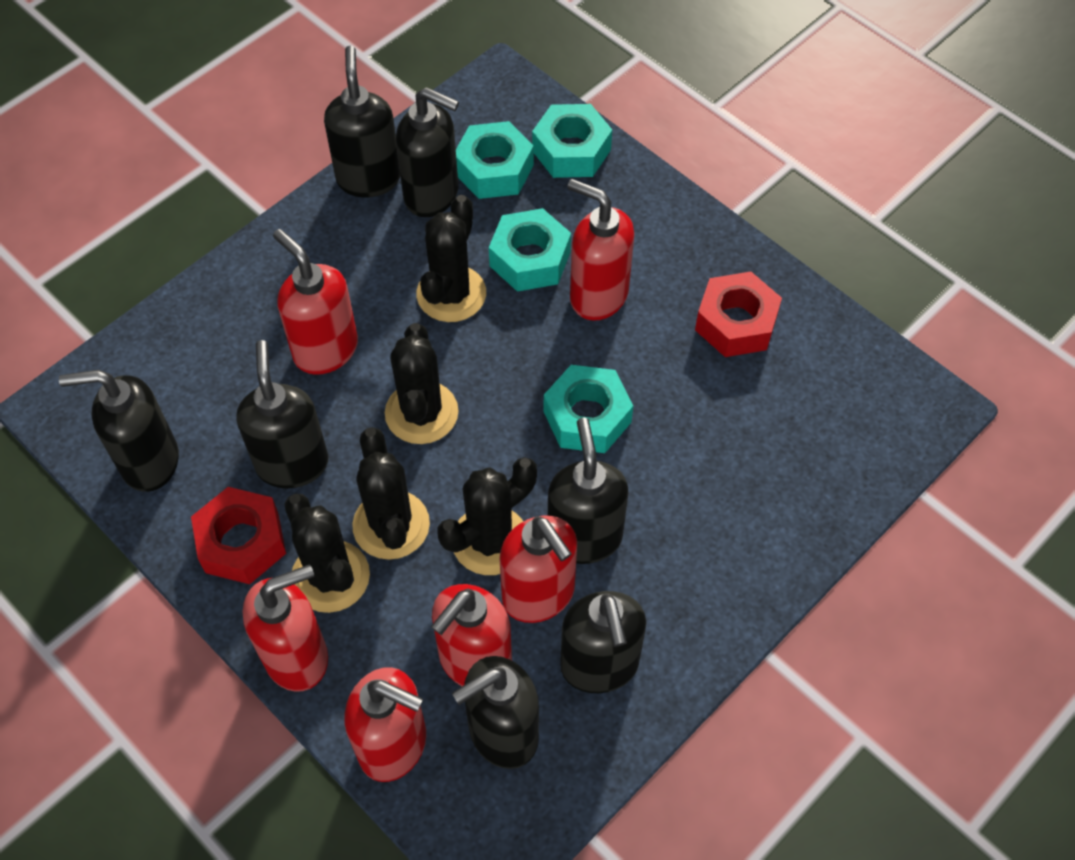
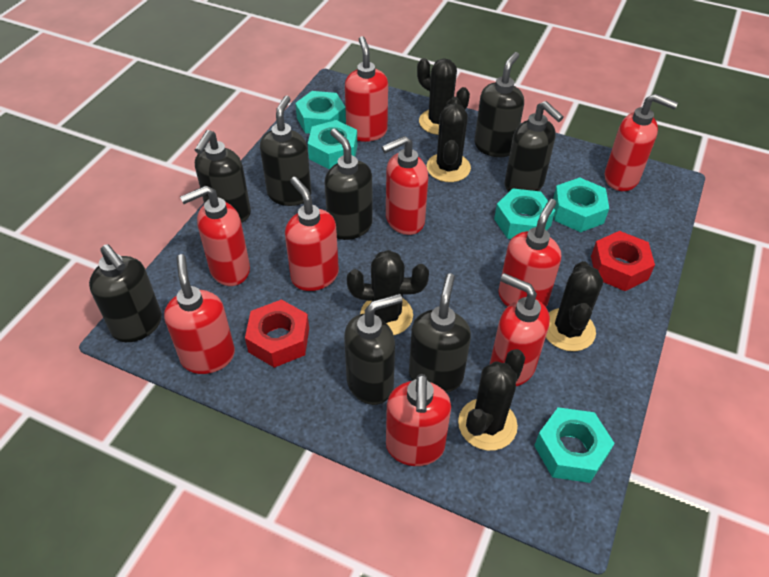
black soap dispenser: [59,370,179,492] [236,340,328,489] [324,46,400,197] [396,87,459,217] [452,656,539,769] [548,418,628,564] [560,591,646,693] = 7 -> [89,244,162,342] [195,130,251,223] [260,96,311,206] [324,129,373,240] [344,294,403,405] [409,273,471,393] [474,52,524,157] [504,101,564,192] = 8
red soap dispenser: [243,564,328,692] [273,229,358,375] [344,667,426,782] [431,584,512,686] [499,515,577,623] [567,179,634,321] = 6 -> [164,254,235,374] [180,185,250,286] [285,177,339,291] [345,36,388,142] [382,136,428,235] [386,374,451,466] [490,273,550,386] [499,199,561,307] [605,94,678,191] = 9
turquoise nut: [456,121,534,199] [489,208,571,292] [532,104,612,178] [544,365,633,453] = 4 -> [295,91,346,134] [308,120,357,170] [494,188,555,239] [534,407,615,483] [553,177,609,232] = 5

